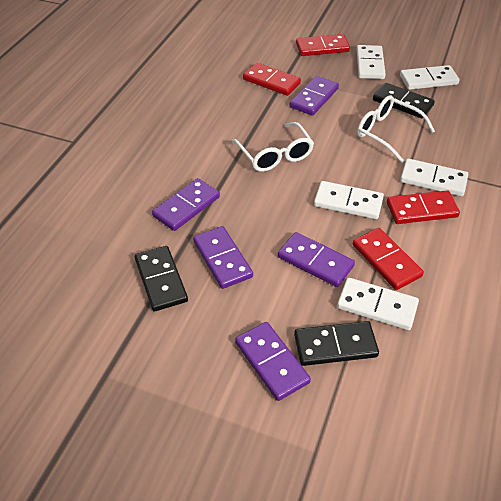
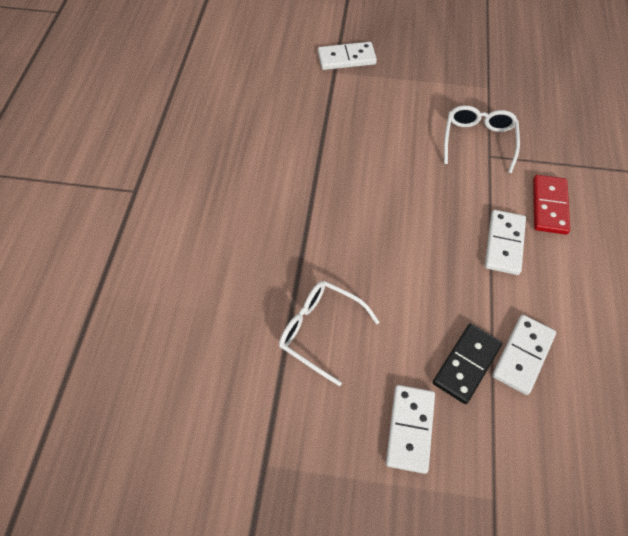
black domino: [135,246,188,312] [294,321,379,366] [373,83,435,118] = 3 -> [433,324,502,404] = 1
purple domino: [152,178,220,231] [193,226,253,289] [235,322,311,401] [278,232,355,287] [290,76,339,116] = 5 -> none = 0
red domino: [243,63,301,96] [296,34,350,56] [353,228,424,290] [387,190,460,224] = 4 -> [533,175,570,235] = 1
white domino: [314,181,384,219] [337,278,419,330] [357,45,386,79] [400,65,460,90] [400,159,468,196] = 5 -> [318,42,377,70] [386,385,435,474] [485,210,526,275] [492,315,556,395] = 4

